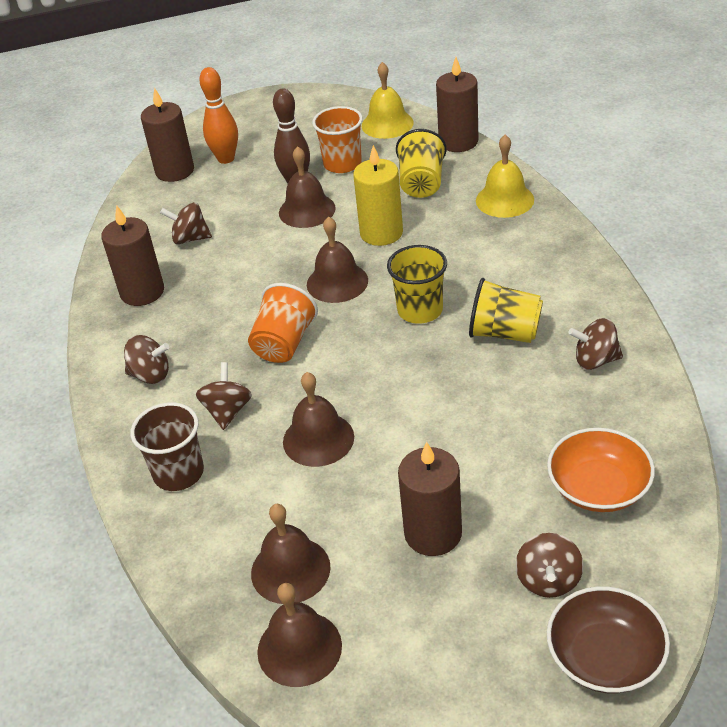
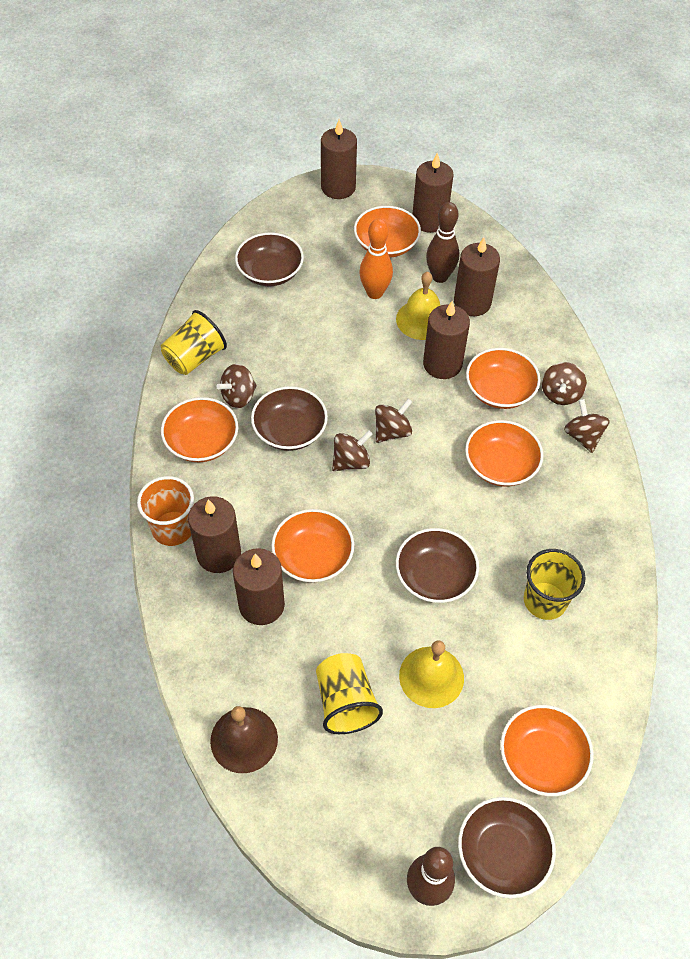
brown bell: [251,504,330,604] [257,583,342,687] [279,146,336,228] [283,372,354,467] [307,216,368,303] = 5 -> [210,706,278,773] = 1
brown bowl: [547,586,670,694] = 1 -> [235,232,304,286] [251,386,328,451] [396,528,479,603] [458,797,556,899] = 4
brown bowling pin: [273,89,310,183] = 1 -> [407,847,455,906] [426,202,460,283] = 2
brown candle: [101,205,164,306] [141,88,194,182] [398,442,462,556] [436,57,478,152] = 4 -> [188,496,241,573] [233,548,285,625] [321,120,357,199] [413,153,454,233] [423,301,470,379] [454,237,500,316] = 6
brown cup: [130,402,204,491] = 1 -> none = 0
orange bowl: [547,428,655,512] = 1 -> [161,397,238,462] [271,509,354,583] [354,206,421,258] [465,420,544,487] [466,348,541,409] [500,705,594,796] = 6
orange cup: [248,283,318,363] [312,106,363,173] = 2 -> [137,476,194,546] = 1
yellow candle: [353,145,403,246] = 1 -> none = 0

